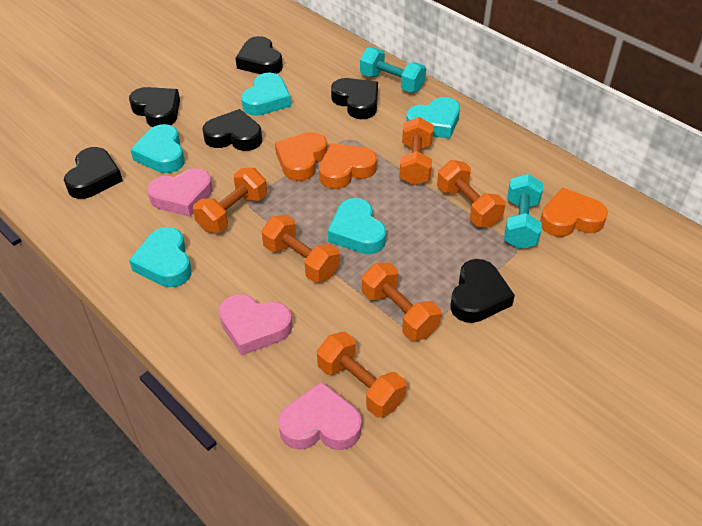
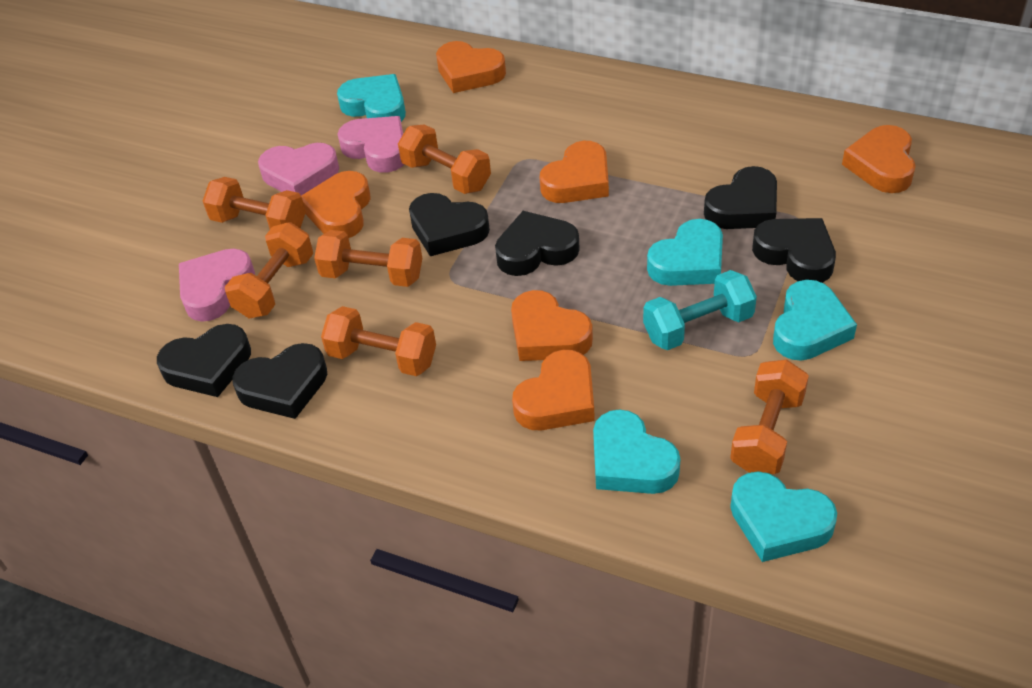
orange heart: [275,132,327,181] [319,143,377,189] [540,188,608,237] = 3 -> [301,171,371,238] [436,41,506,93] [511,290,593,361] [512,350,595,430] [540,141,609,203] [842,125,916,193] = 6
turquoise dumbbell: [360,47,426,92] [504,174,543,249] = 2 -> [643,270,757,350] = 1

